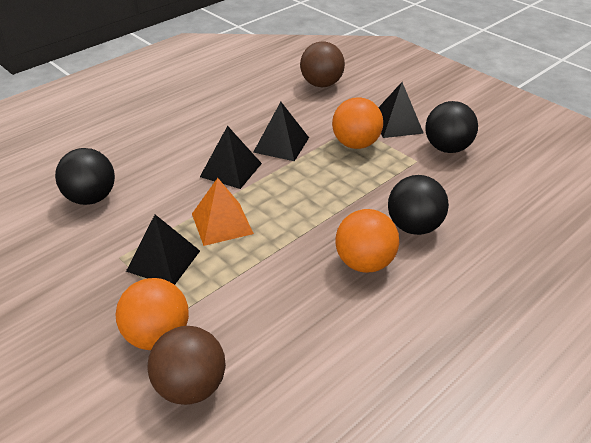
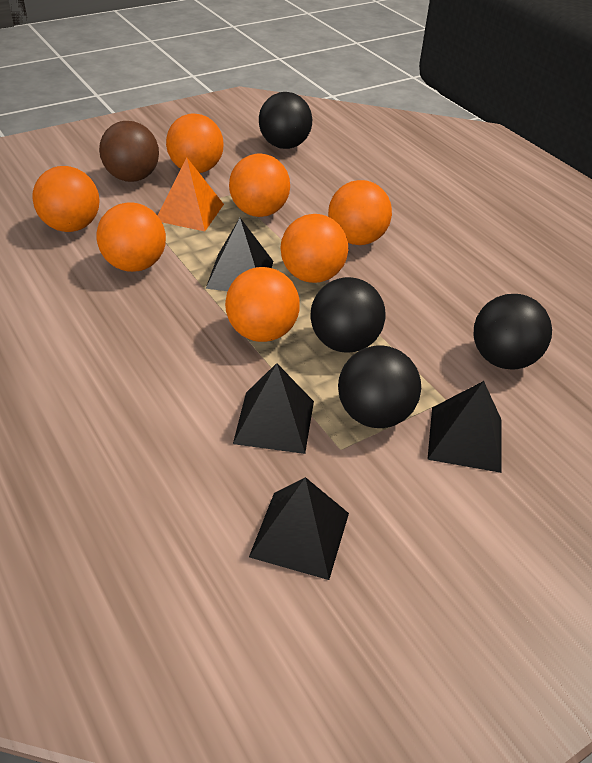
black ball: [55,148,115,205] [388,175,449,235] [426,101,478,153] = 3 -> [259,92,312,149] [310,277,386,353] [338,345,421,428] [474,294,552,370] = 4
brown ball: [147,326,226,405] [300,41,345,87] = 2 -> [99,121,159,182] = 1
orange ball: [116,278,189,350] [332,97,383,149] [335,209,399,273] = 3 -> [32,166,100,232] [96,202,166,272] [166,114,224,173] [225,267,300,342] [229,153,290,217] [280,214,348,283] [328,180,392,245] = 7

